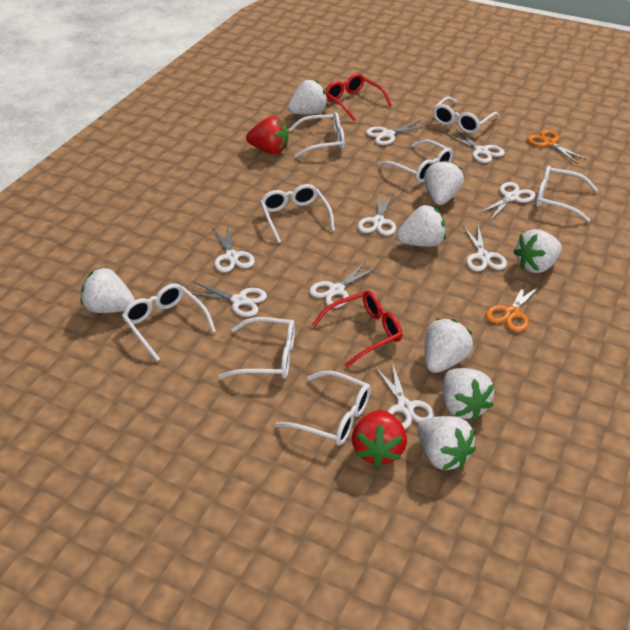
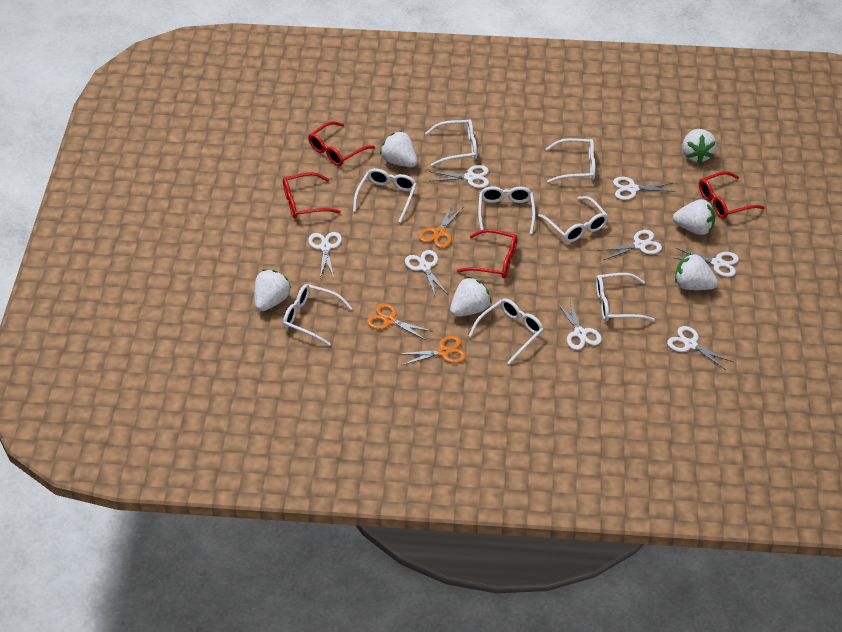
orange scissors: [485,281,542,332] [527,130,587,164] = 2 -> [367,303,433,340] [400,336,466,365] [419,204,462,248] = 3
red glasses: [312,291,402,368] [325,73,392,121] = 2 -> [283,172,341,219] [308,121,375,166] [457,229,518,278] [699,171,765,219] = 4
red strawberry: [246,116,289,154] [352,410,407,467] = 2 -> none = 0
white scissors: [191,282,267,317] [213,225,255,272] [309,261,378,308] [358,193,396,236] [366,120,427,145] [375,362,435,429] [446,129,505,163] [463,224,507,271] [478,182,535,221] = 9 -> [308,232,342,278] [405,250,448,298] [429,165,489,188] [557,300,602,350] [598,230,662,260] [613,177,675,200] [667,326,733,370] [673,248,739,277] = 8
white strawberry: [81,267,135,313] [288,80,328,115] [396,205,446,247] [417,416,476,470] [424,160,464,205] [424,318,473,373] [443,368,494,421] [513,229,562,273] = 8 -> [254,270,292,311] [380,131,418,167] [450,277,492,317] [673,199,715,235] [675,253,718,290] [682,129,717,164] = 6

